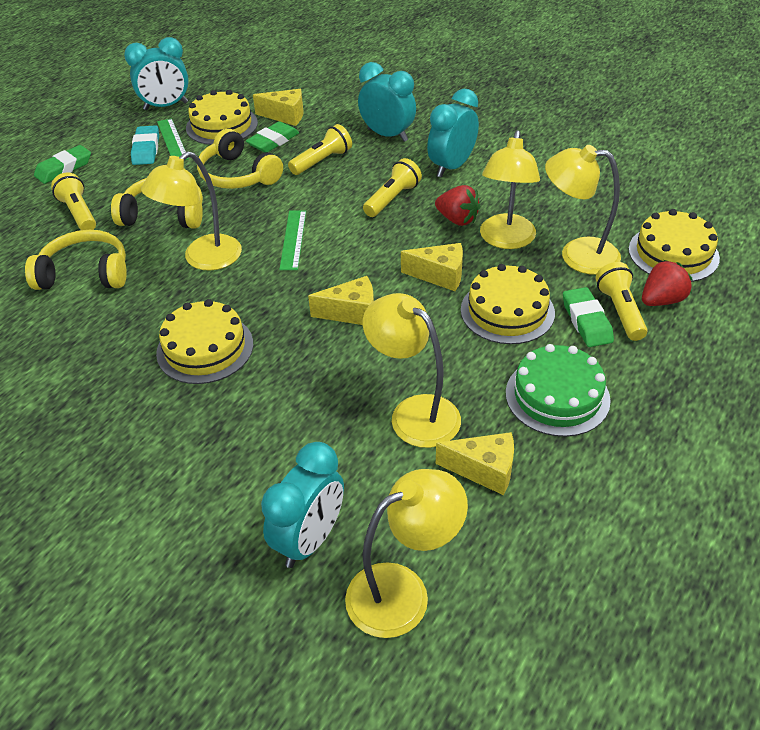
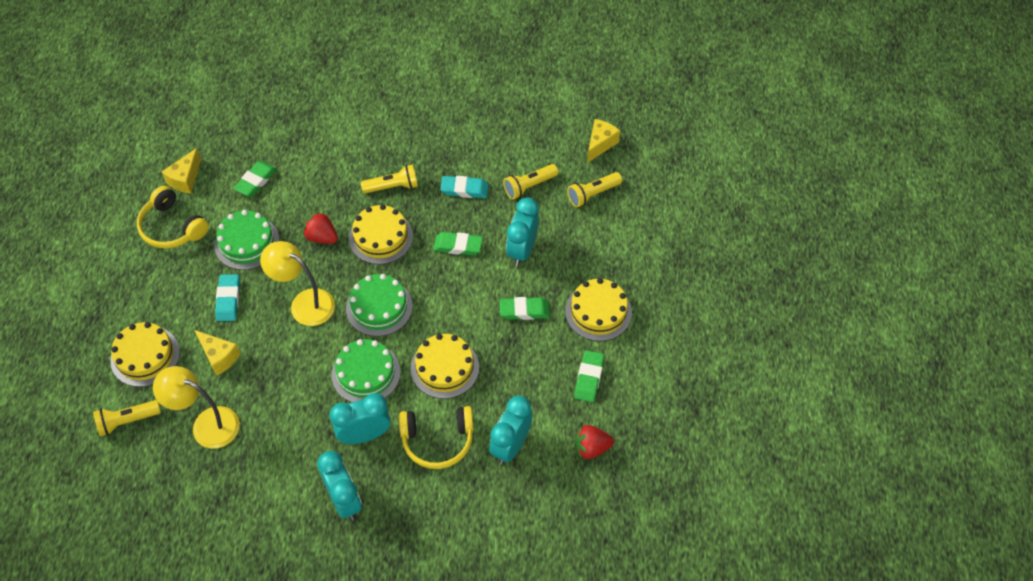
green cake: [506,344,611,437] = 1 -> [214,210,279,270] [332,339,401,402] [346,274,413,336] = 3
green eraser: [34,145,91,184] [246,121,299,152] [563,287,614,347] = 3 -> [233,161,277,196] [433,232,483,255] [499,297,550,320] [574,350,604,402] = 4
green ruler: [157,118,189,160] [279,210,306,270] = 2 -> none = 0
turquoise eraser: [131,125,159,165] = 1 -> [215,274,240,321] [440,176,489,198] = 2
yellow cheese: [253,89,304,126] [308,276,374,325] [401,243,463,291] [436,432,514,495] = 4 -> [162,148,201,193] [195,330,240,376] [587,119,620,163] = 3
yellow headphones: [25,230,127,290] [111,178,203,229] [197,129,283,189] = 3 -> [137,186,209,249] [399,406,474,469] = 2
yellow lamp: [141,151,242,271] [345,469,468,638] [363,293,461,448] [480,130,540,249] [545,145,621,275] = 5 -> [153,366,240,449] [260,241,335,326] = 2

